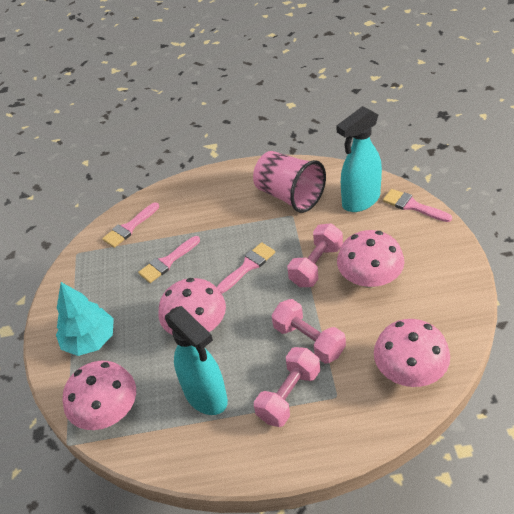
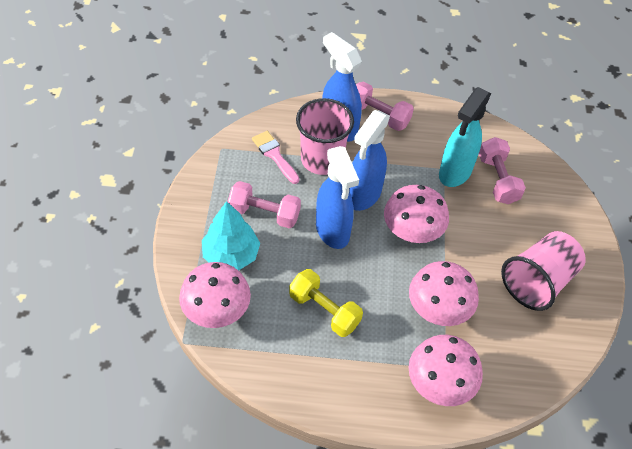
blue spray bottle: none = 0 -> [316,146,359,249] [322,32,362,142] [349,110,390,211] = 3
pink brush: [102,202,159,248] [138,236,200,283] [216,242,275,294] [383,189,452,222] = 4 -> [252,131,299,184] = 1
pink cup: [253,151,326,213] = 1 -> [296,98,354,175] [501,231,586,311] = 2
turquoise spray bottle: [165,306,228,415] [336,106,382,212] = 2 -> [439,87,491,187] = 1
yellow dumbbell: none = 0 -> [289,269,363,337] = 1

